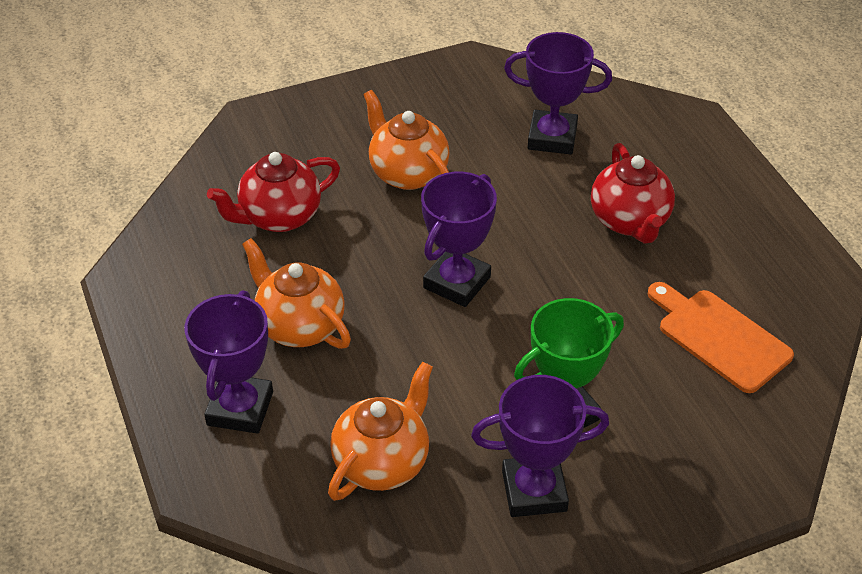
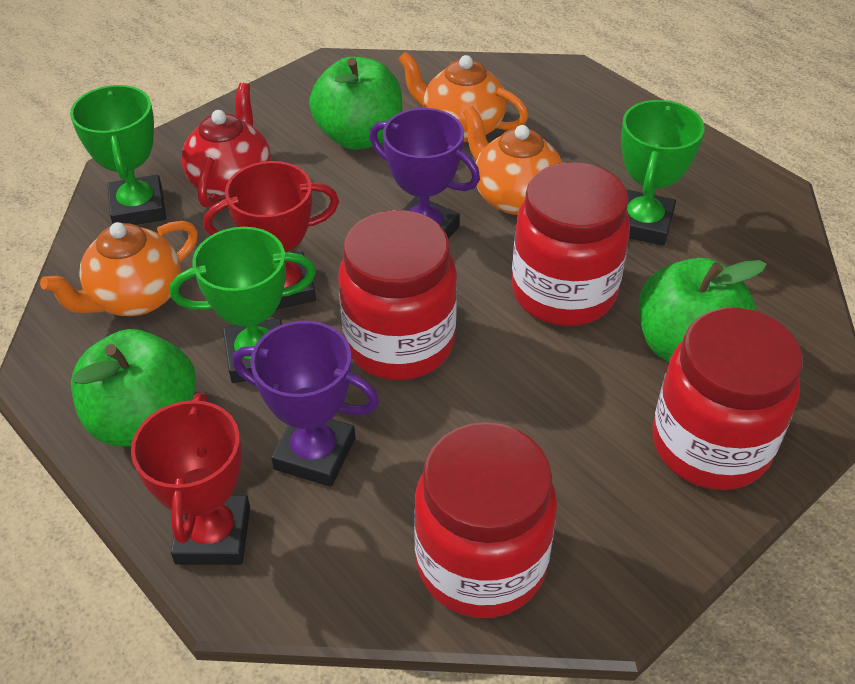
green apple: none = 0 -> [71,329,196,447] [309,56,402,150] [639,258,767,362] = 3
green trophy: [514,298,624,428] = 1 -> [70,85,166,225] [170,227,316,383] [621,100,705,246] = 3
orange cutting board: [648,282,794,393] = 1 -> none = 0
purple trophy: [184,290,273,434] [421,172,497,307] [471,375,609,517] [504,32,612,154] = 4 -> [232,321,379,487] [370,108,480,239] = 2
red jar: none = 0 -> [338,210,457,380] [414,422,557,618] [512,162,630,326] [652,308,803,490] = 4
red teapot: [207,152,340,232] [591,143,675,244] = 2 -> [181,83,271,208] = 1
red trophy: none = 0 -> [131,393,250,565] [204,161,339,310] = 2

